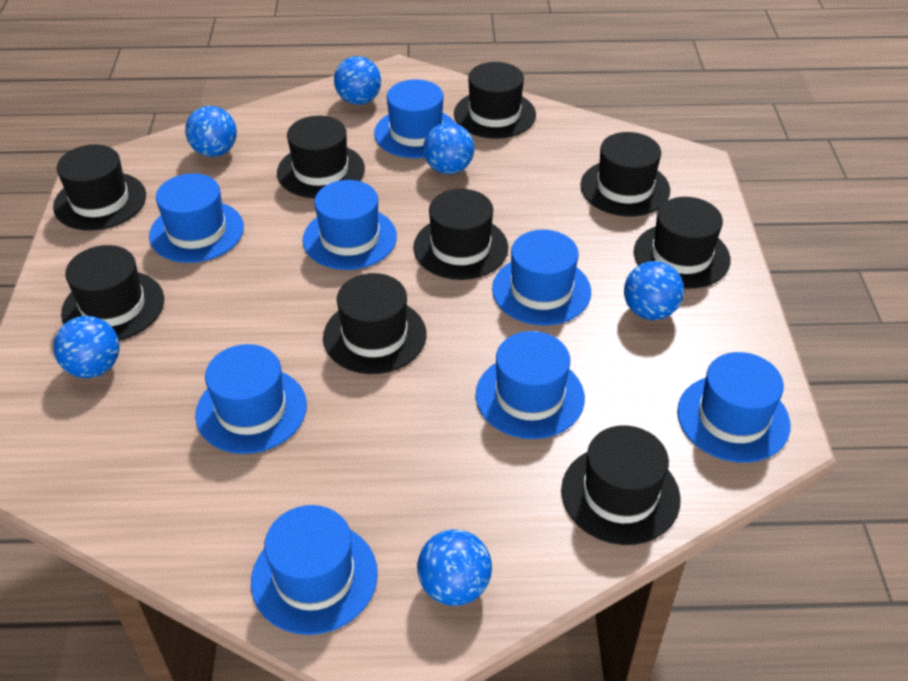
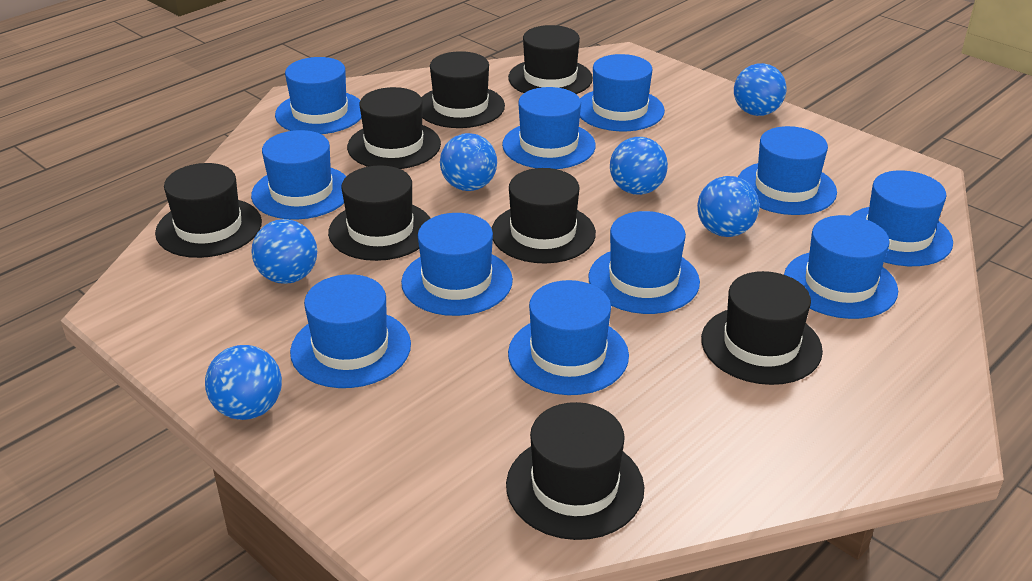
black hat: [53,145,146,231] [61,245,164,341] [277,116,365,198] [323,273,426,374] [413,189,508,280] [454,62,536,139] [561,425,681,545] [580,132,670,217] [634,197,730,289] = 9 -> [155,163,262,258] [328,165,431,261] [347,87,441,169] [421,51,505,128] [492,168,596,263] [506,402,644,540] [508,25,593,94] [701,271,823,385] = 8
blue hat: [149,173,244,263] [195,344,307,454] [251,505,378,635] [303,180,397,270] [374,80,456,158] [476,331,585,439] [492,230,591,326] [677,352,790,463] = 8 -> [251,130,346,220] [275,57,361,134] [290,274,411,388] [401,213,513,316] [502,87,596,169] [508,280,629,395] [580,54,665,131] [588,211,700,314] [738,126,837,215] [784,215,898,319] [850,170,953,266] = 11

